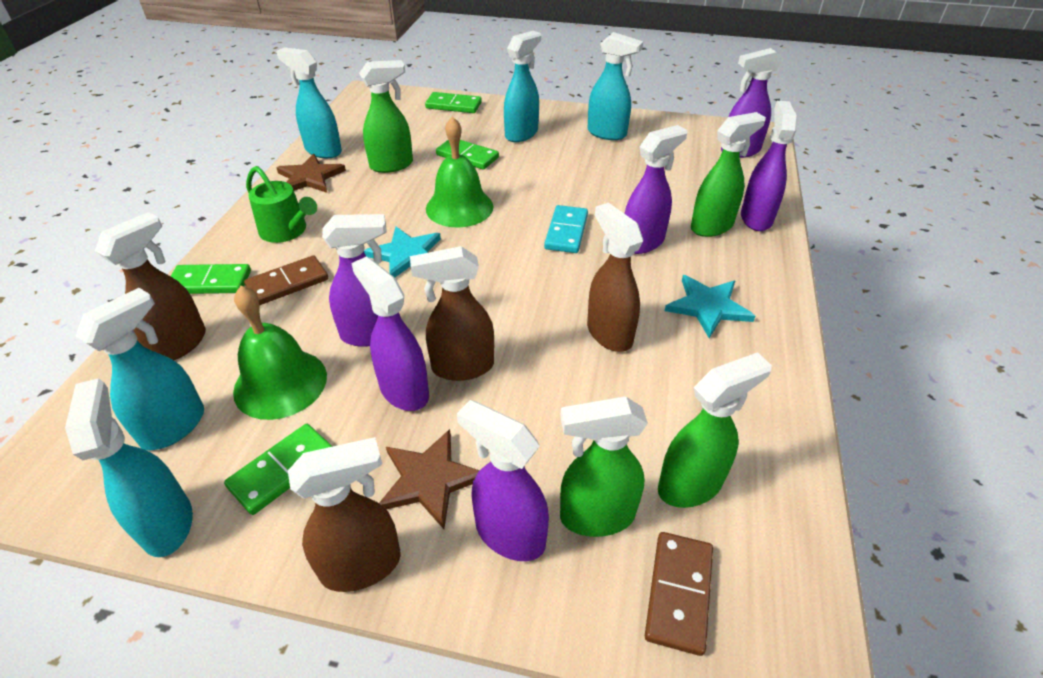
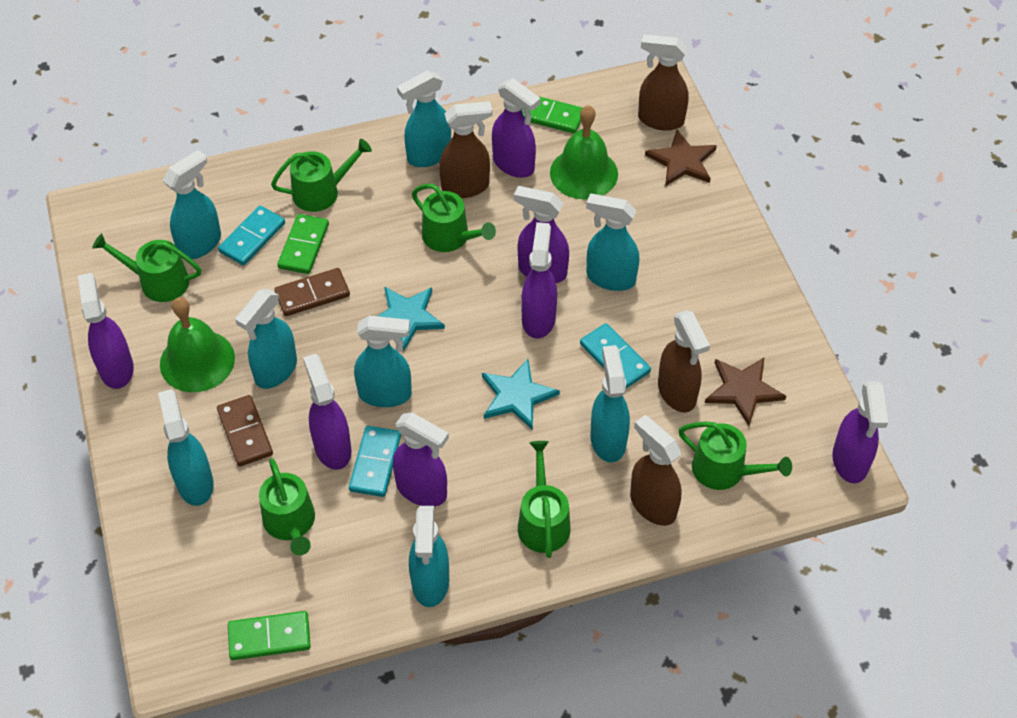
green domino: [171,264,251,294] [224,424,333,515] [425,92,482,113] [436,140,499,170] = 4 -> [228,611,311,660] [277,214,329,274] [522,96,583,134] = 3
green spray bottle: [359,60,413,173] [560,397,648,537] [658,352,772,508] [691,112,766,237] = 4 -> none = 0
green watering can: [246,166,317,243] = 1 -> [92,233,201,302] [259,458,315,556] [271,139,372,212] [412,184,496,252] [518,441,570,558] [679,421,792,490] = 6
purple spray bottle: [322,214,387,347] [351,256,429,411] [457,400,549,561] [624,125,687,254] [721,48,782,158] [741,101,798,231] = 6 -> [78,273,134,389] [303,354,352,470] [393,412,449,507] [492,78,541,178] [514,186,569,283] [521,222,557,339] [832,381,888,483] = 7
turquoise domino: [544,205,588,253] = 1 -> [218,206,285,266] [349,426,401,497] [580,323,651,389] = 3
turquoise spray bottle: [65,378,193,557] [76,288,204,450] [276,47,342,158] [504,31,541,142] [588,32,643,140] = 5 -> [158,389,214,506] [163,150,221,259] [235,289,297,389] [354,316,412,407] [397,70,451,167] [409,506,449,607] [586,193,639,291] [590,345,630,462] = 8

